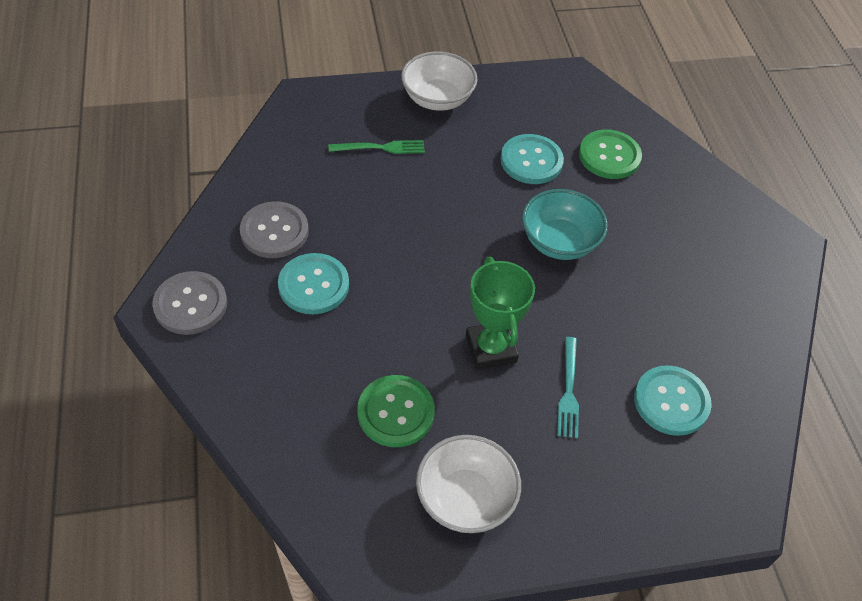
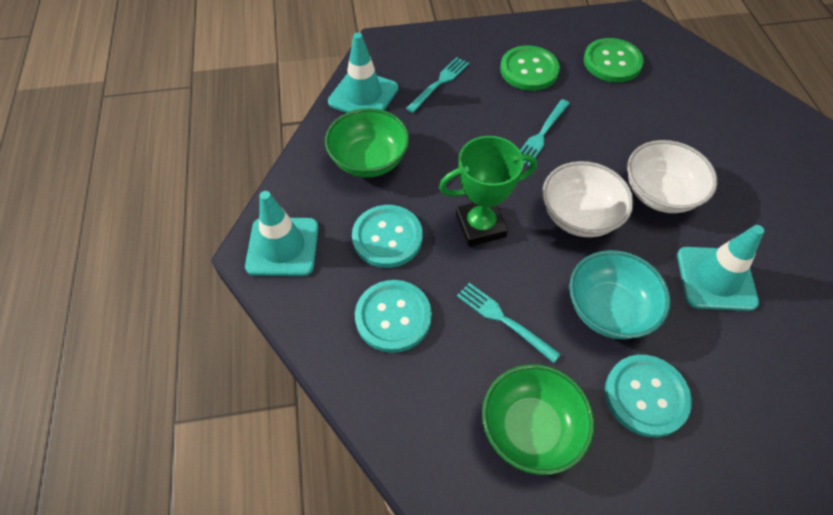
green bowl: none = 0 -> [325,108,409,178] [482,364,595,475] = 2
green fork: [329,140,425,154] = 1 -> none = 0
grey button: [152,271,227,335] [240,201,309,258] = 2 -> none = 0
turquoise fork: [557,337,579,439] = 1 -> [406,57,469,113] [457,283,561,363] [520,99,570,166] = 3
turquoise traffic cone: none = 0 -> [245,191,319,276] [328,33,399,113] [677,225,764,311] = 3

